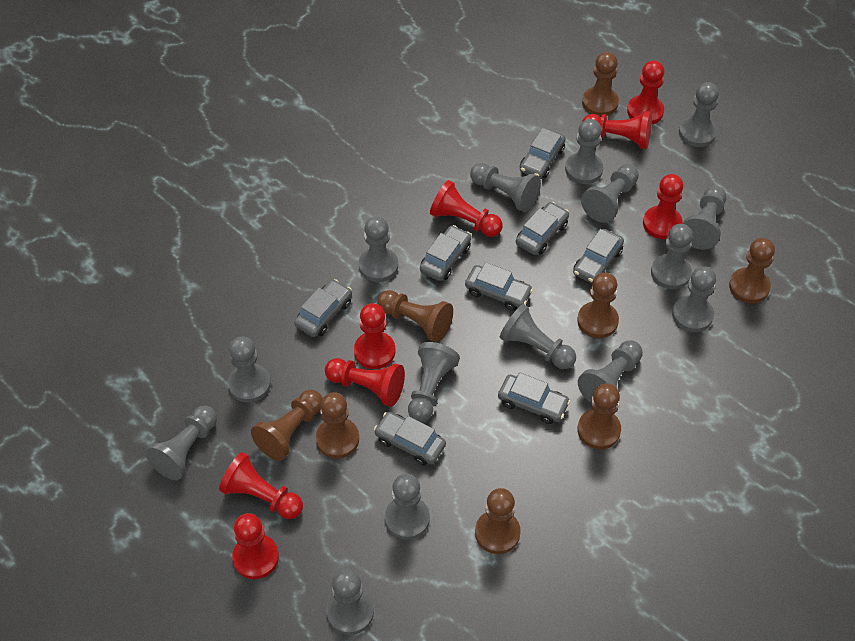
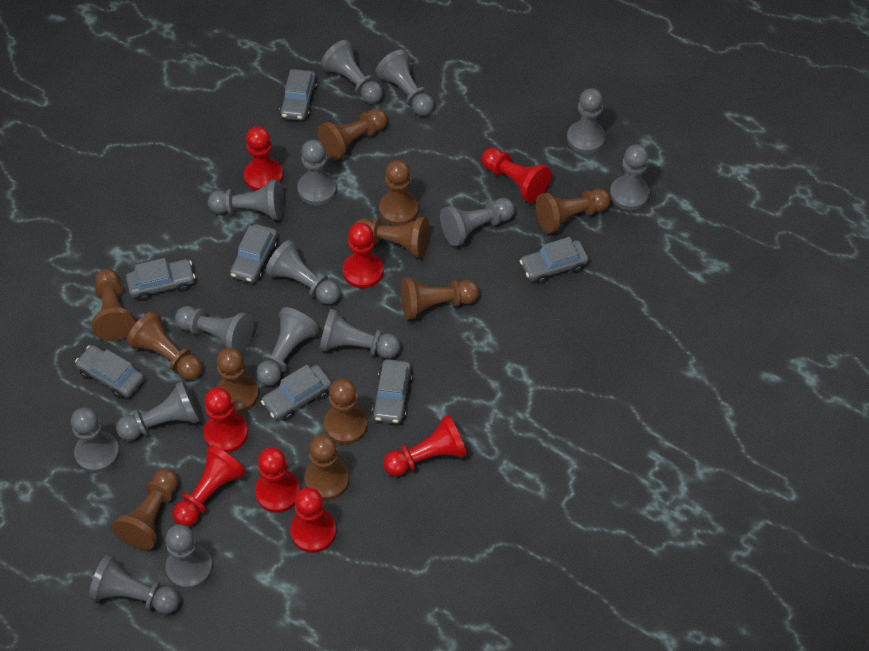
brown pawn: [251,390,323,461] [316,392,359,459] [378,290,453,342] [475,488,521,554] [577,272,619,338] [577,383,621,449] [582,52,619,116] [729,238,775,303] = 8 -> [92,269,136,341] [112,468,179,550] [127,311,202,380] [216,348,259,413] [304,435,349,500] [317,108,388,160] [324,379,368,444] [355,217,430,258] [379,160,419,226] [401,277,479,320] [536,189,611,233] = 11
grey car: [294,279,352,337] [374,412,446,466] [420,225,471,281] [465,262,533,311] [498,373,571,424] [516,202,569,255] [520,128,566,179] [573,229,624,283] = 8 -> [75,345,144,399] [126,258,195,301] [230,224,278,283] [261,365,332,421] [279,69,318,121] [372,359,413,424] [520,237,589,284] = 7

